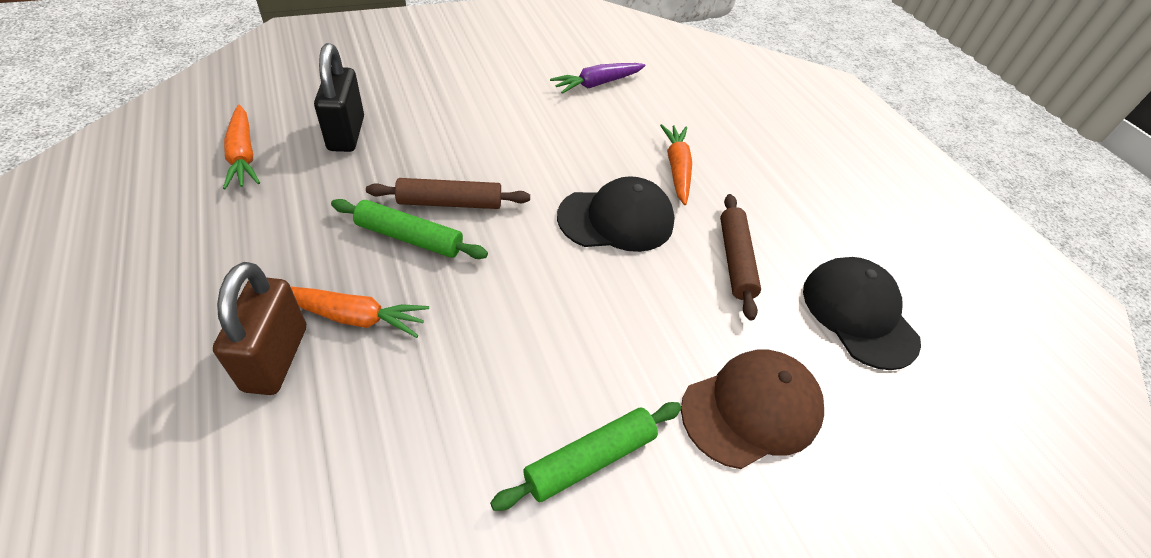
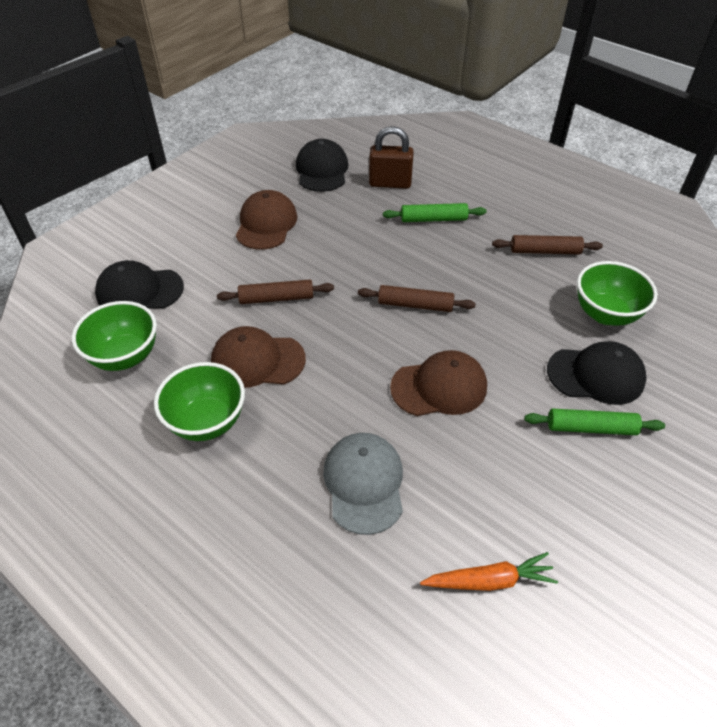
black cap: [557,176,675,252] [803,257,921,370] = 2 -> [95,260,184,309] [296,139,348,192] [547,341,647,405] = 3
black padlock: [314,43,364,152] = 1 -> none = 0
brown cap: [681,350,824,469] = 1 -> [211,326,306,388] [236,190,298,250] [390,350,487,416] = 3
brown rolling pin: [366,178,530,209] [720,194,761,320] = 2 -> [217,280,334,304] [358,285,476,312] [492,235,603,254] = 3
green bowl: none = 0 -> [72,301,157,371] [154,362,245,441] [577,261,657,326] = 3
grey cap: none = 0 -> [323,433,403,535] = 1
orange carrot: [223,105,260,189] [290,286,429,338] [660,124,692,205] = 3 -> [420,552,558,591] = 1
purple carrot: [550,63,645,94] = 1 -> none = 0

